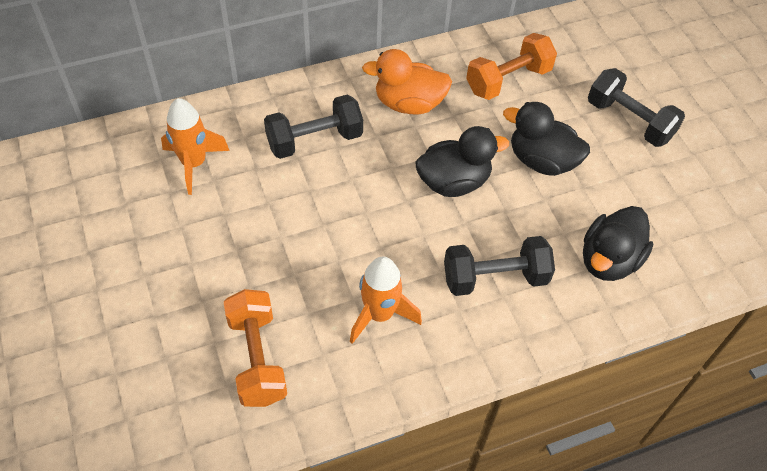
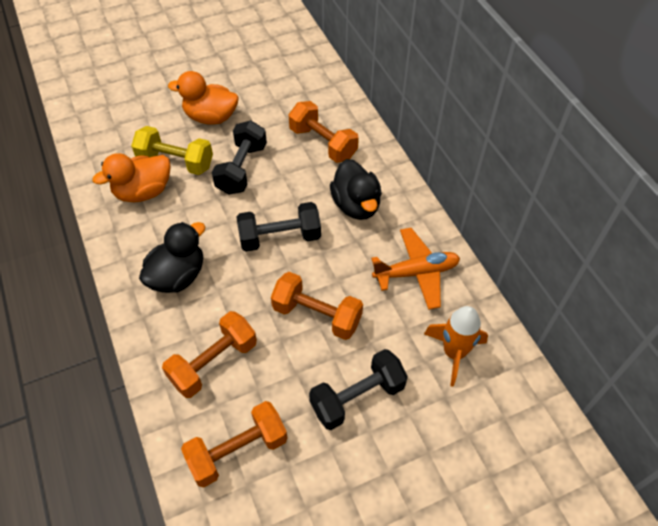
black duck: [415,126,509,197] [503,102,590,176] [583,206,653,281] = 3 -> [139,222,205,293] [330,159,382,220] = 2
orange duck: [362,49,452,114] = 1 -> [93,153,171,202] [168,71,238,125] = 2
orange dumbbell: [224,289,287,407] [466,33,557,100] = 2 -> [162,311,257,398] [181,401,287,487] [271,272,363,340] [288,101,359,163] = 4
orange plane: none = 0 -> [371,228,460,310] = 1
orange rocket: [161,98,230,195] [350,257,422,344] = 2 -> [424,306,488,387] = 1
yellow dumbbell: none = 0 -> [131,126,213,175] = 1

